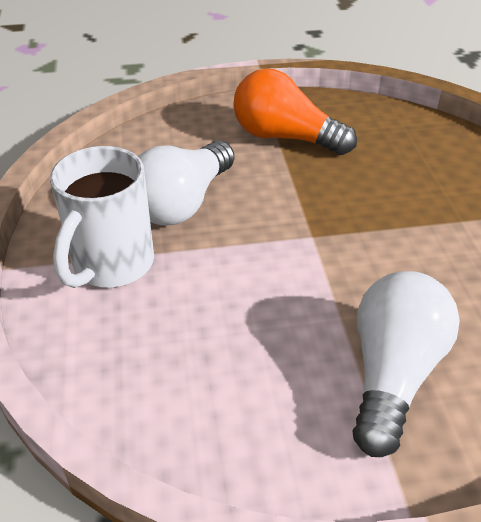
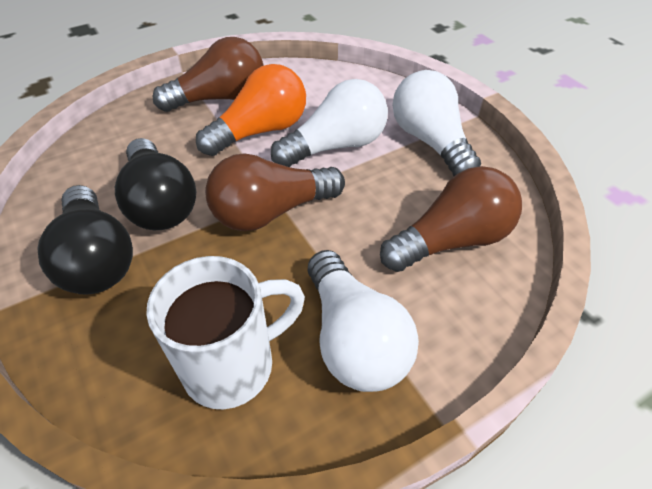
black light bulb: none = 0 -> [37,185,133,295] [115,138,196,230] = 2
brown light bulb: none = 0 -> [153,37,264,112] [205,153,345,231] [380,166,522,272] = 3
white light bulb: [138,140,235,226] [352,271,460,457] = 2 -> [271,79,388,167] [308,250,419,392] [392,70,481,176] = 3

